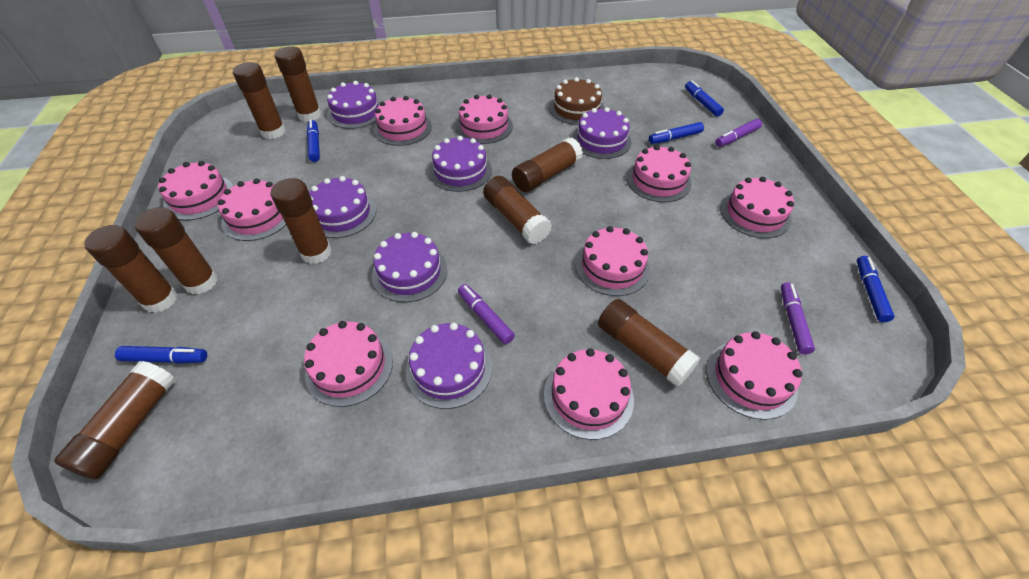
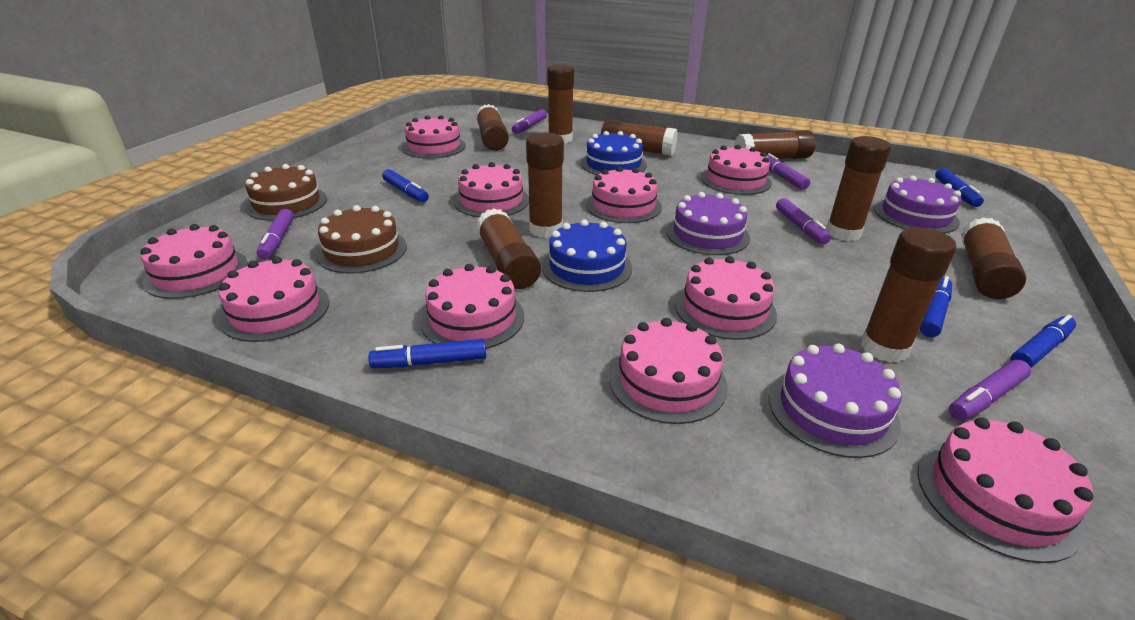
blue cake: none = 0 -> [542,220,632,292] [581,131,647,175] = 2
brown cake: [549,77,604,125] = 1 -> [245,164,327,221] [316,205,407,274] = 2
purple cake: [309,176,376,238] [327,81,380,129] [372,232,447,302] [406,323,492,409] [429,136,492,192] [572,107,632,159] = 6 -> [666,192,750,255] [769,344,901,458] [874,176,962,233] = 3
purple marker: [458,284,515,344] [715,119,762,147] [781,282,815,354] = 3 -> [256,209,294,260] [512,109,547,134] [767,153,810,190] [776,198,831,244] [949,360,1031,421] = 5

